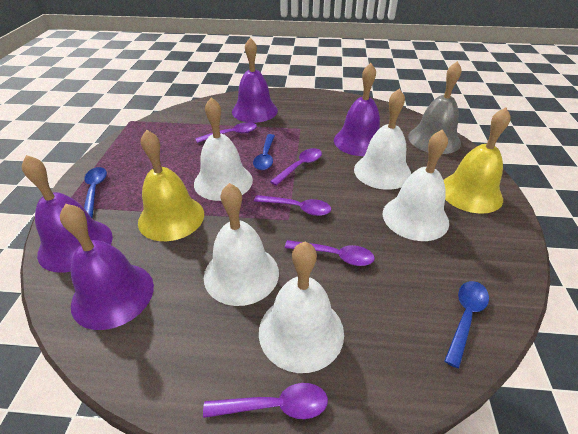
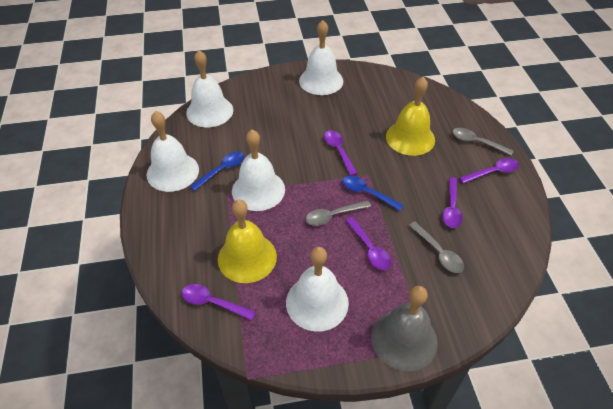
blue spoon: [84,167,107,218] [253,134,275,170] [444,281,489,368] = 3 -> [190,152,244,191] [342,176,404,211] = 2
grey spoon: none = 0 -> [306,201,371,226] [409,222,464,273] [453,128,513,156] = 3
purple bell: [22,155,113,273] [60,204,154,330] [232,38,278,123] [334,63,380,156] = 4 -> none = 0

